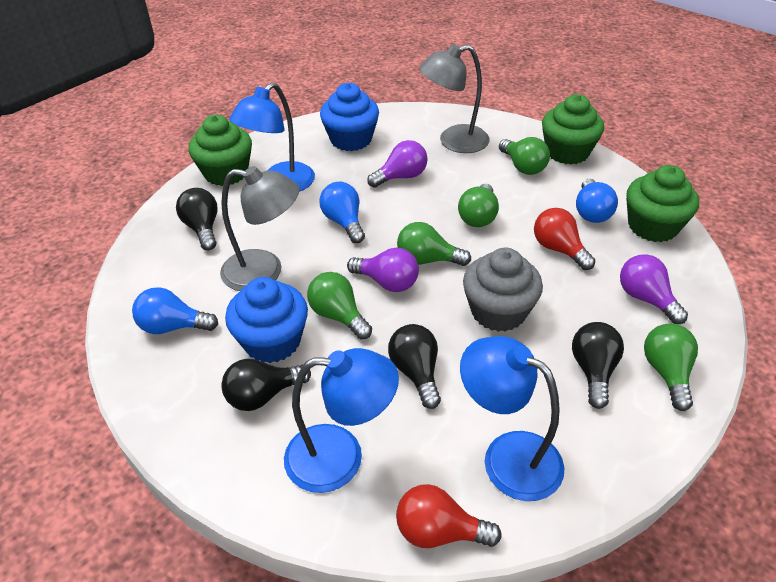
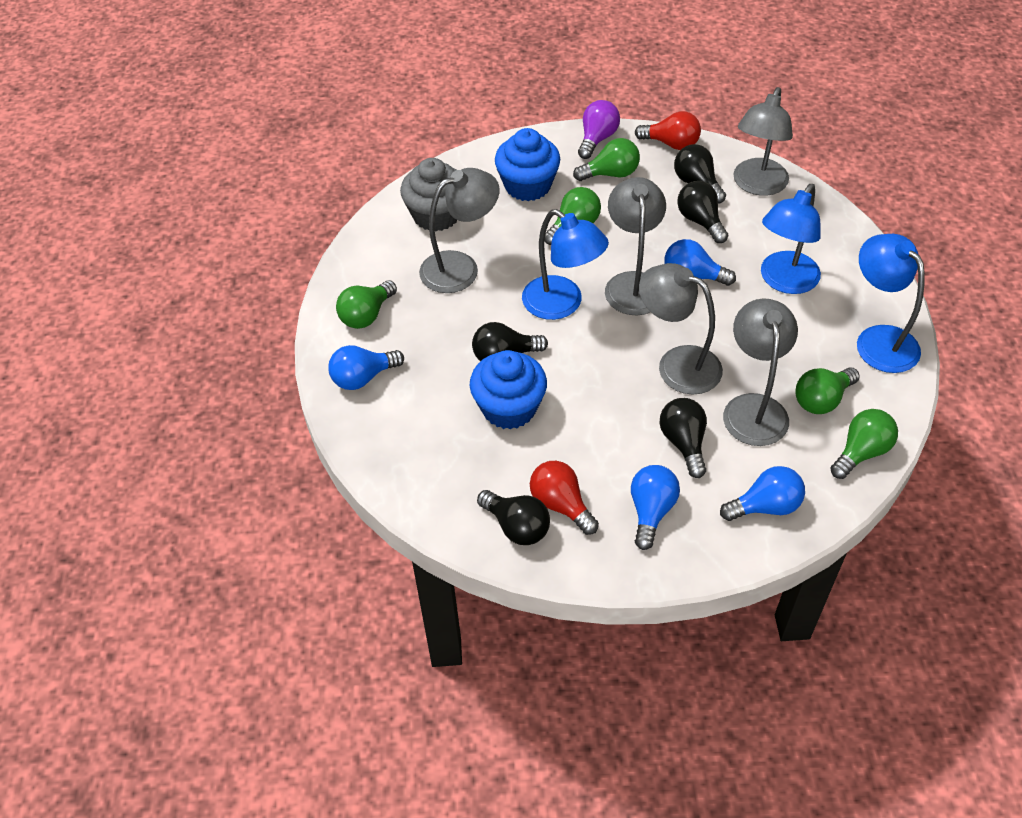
black light bulb: [176,188,218,250] [221,359,311,411] [388,324,441,409] [572,322,624,409] = 4 -> [472,322,548,361] [477,490,550,545] [660,398,707,478] [674,144,726,204] [677,181,728,243] = 5
blue light bulb: [132,287,218,334] [319,182,365,243] [576,179,618,223] = 3 -> [328,345,404,390] [631,465,680,550] [664,239,736,286] [720,466,805,521] = 4
green cupcake: [189,115,252,186] [542,94,604,164] [626,165,699,242] = 3 -> none = 0
grey lamp: [220,166,300,291] [419,44,490,153] = 2 -> [419,168,499,293] [605,177,666,315] [639,263,723,395] [723,298,798,446] [733,87,793,196] = 5
purple light bulb: [347,247,419,292] [367,140,428,188] [620,254,688,324] = 3 -> [578,100,620,159] = 1

